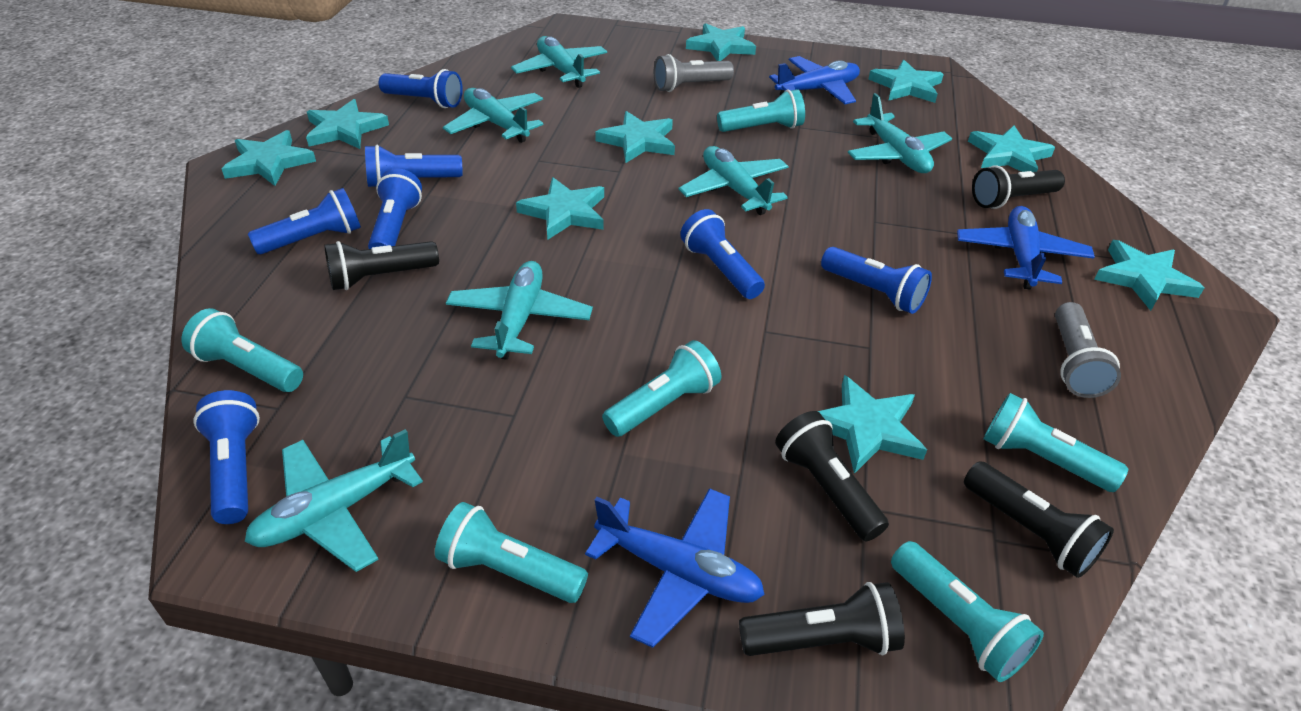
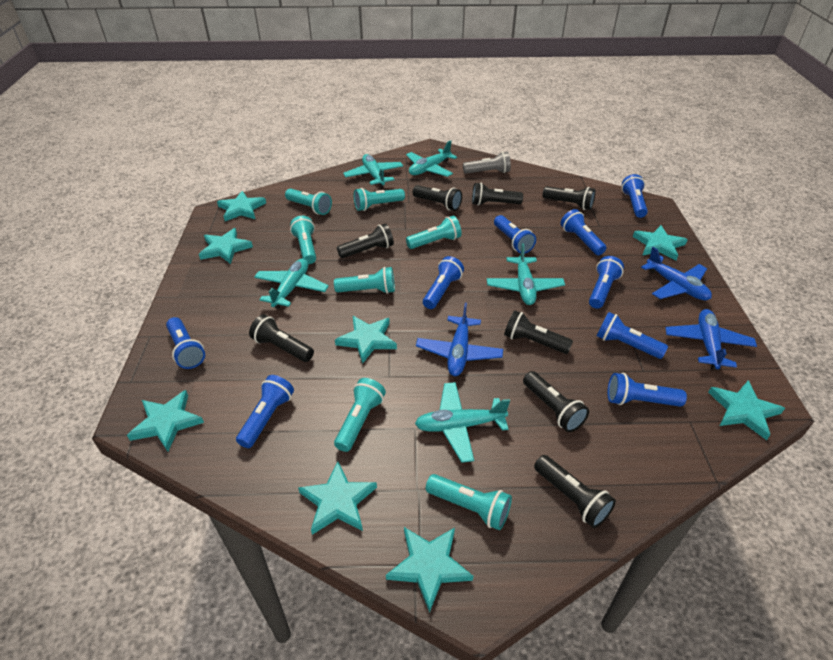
black flashlight: [324,241,439,290] [739,582,905,656] [775,411,889,541] [964,461,1114,578] [972,165,1065,209] = 5 -> [249,314,314,362] [337,223,394,258] [413,185,462,211] [472,183,523,206] [504,310,573,354] [523,371,589,432] [534,455,616,528] [543,186,596,210] = 8
blue flashlight: [193,390,260,524] [248,188,361,254] [365,145,463,187] [368,168,422,249] [379,69,463,108] [680,209,765,299] [821,247,932,314] = 7 -> [166,317,205,369] [236,375,294,448] [423,256,464,309] [494,215,536,254] [561,209,606,255] [589,256,624,309] [597,312,668,359] [607,373,687,407] [622,174,648,218] = 9
grey flashlight: [654,54,734,92] [1055,302,1121,398] = 2 -> [463,152,511,174] = 1
turquoise flashlight: [182,308,303,392] [435,502,588,603] [602,340,722,437] [717,89,805,132] [891,541,1044,682] [983,393,1128,492] = 6 -> [285,188,332,215] [290,216,316,264] [334,267,395,294] [334,378,386,452] [354,188,405,211] [406,216,462,249] [426,474,512,530] = 7
turquoise plane: [245,429,423,572] [443,88,543,143] [446,261,593,360] [511,36,607,88] [678,146,789,215] [848,93,952,173] = 6 -> [254,258,329,309] [343,154,403,188] [406,140,457,177] [415,382,510,463] [487,243,565,305] = 5
turquoise star: [222,130,316,186] [306,99,389,149] [516,177,604,240] [595,111,675,163] [686,23,756,61] [818,375,927,474] [868,60,944,103] [968,125,1055,172] [1094,240,1204,311] = 9 -> [127,390,204,452] [199,228,253,264] [217,191,266,221] [298,462,377,535] [335,316,397,364] [386,527,473,613] [633,225,688,261] [708,380,785,440] = 8

